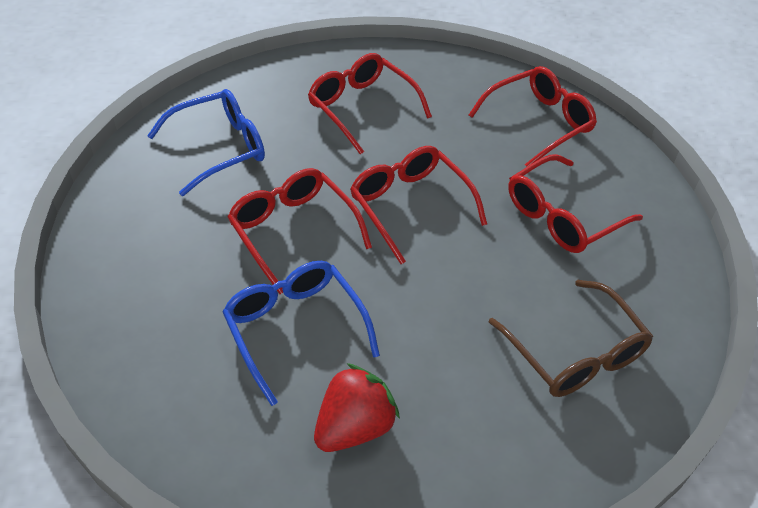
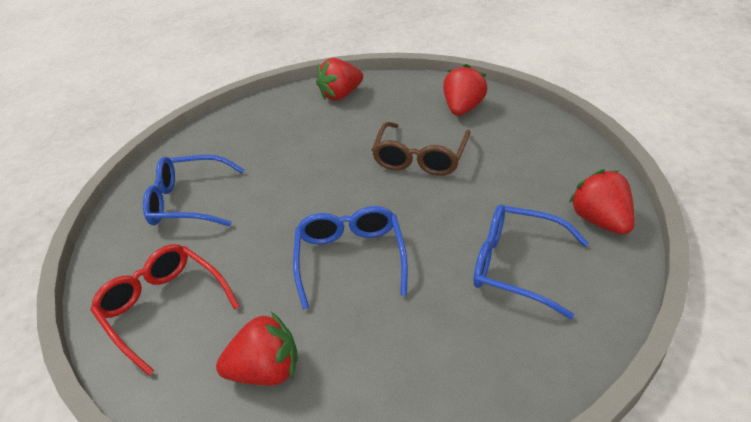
blue glasses: [147,89,265,196] [223,261,380,406] = 2 -> [143,155,244,227] [293,206,408,310] [473,205,589,319] = 3
red glasses: [227,168,372,294] [308,53,432,155] [350,146,487,264] [469,66,597,167] [508,154,643,253] = 5 -> [90,244,240,376] = 1
red strawberry: [314,363,400,452] = 1 -> [216,312,298,386] [316,58,363,101] [443,64,487,116] [569,169,635,235] = 4

